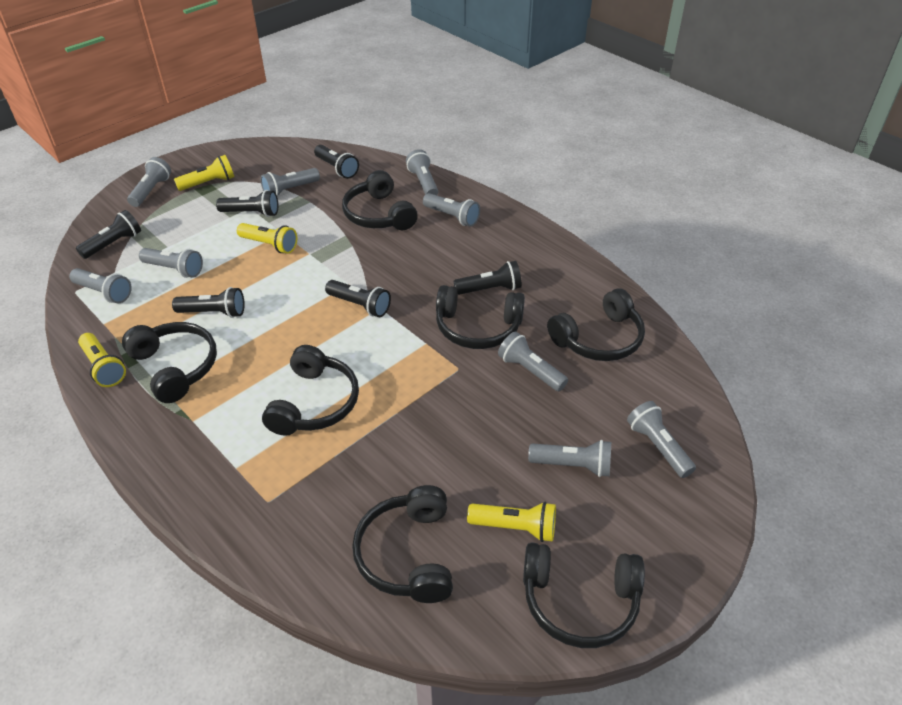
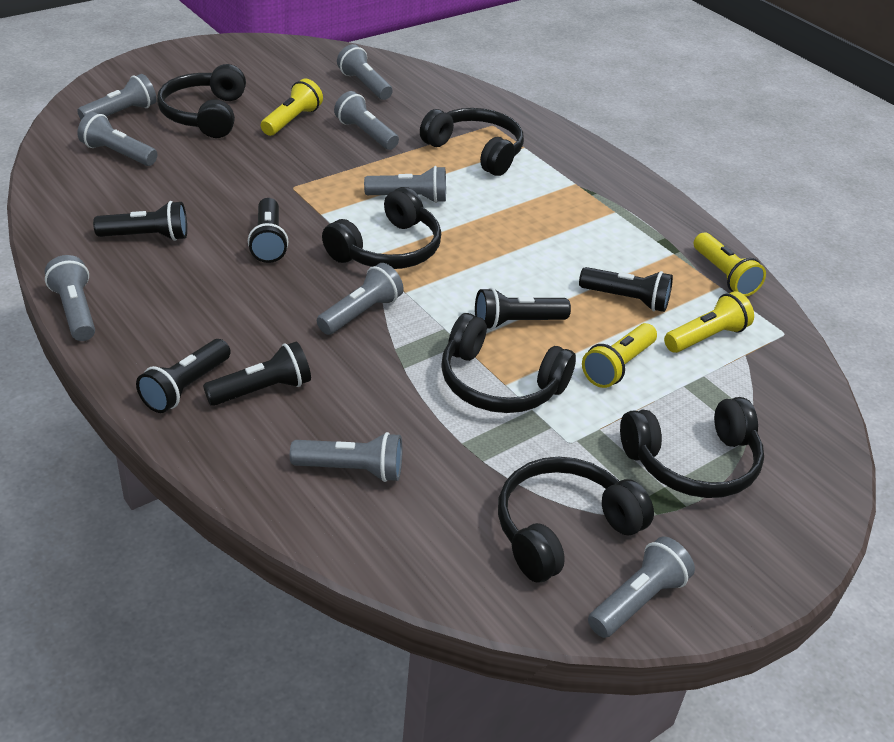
black headphones: [122,322,217,403] [262,345,359,436] [342,170,418,230] [352,485,453,603] [436,285,525,349] [523,543,645,648] [547,289,645,361] = 7 -> [157,64,246,138] [322,187,441,269] [420,108,524,176] [441,313,576,413] [498,457,654,582] [620,397,764,498] = 6

